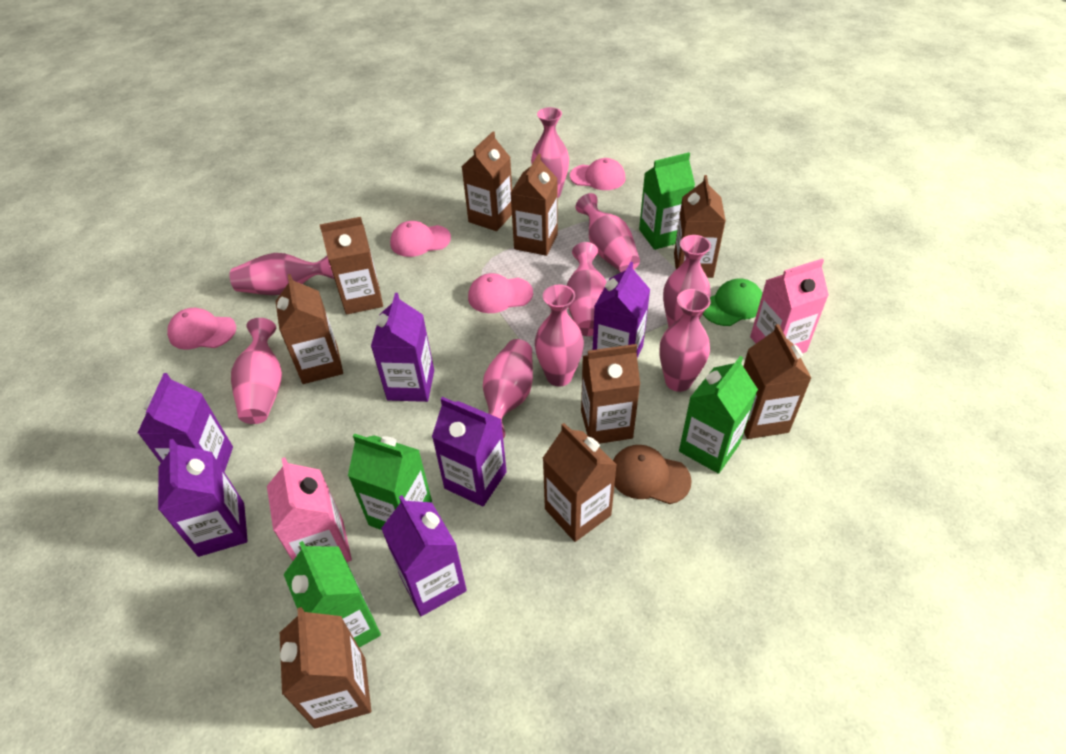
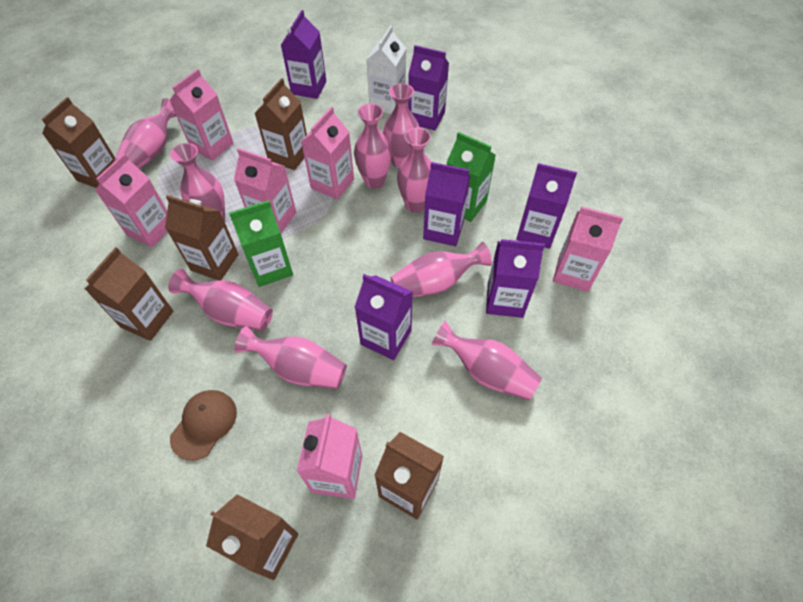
brown carton: [275,274,343,384] [280,607,371,728] [319,217,383,314] [462,131,512,231] [510,154,558,256] [543,423,617,542] [581,344,640,444] [674,175,726,278] [743,324,812,439] = 9 -> [42,97,115,188] [85,247,173,341] [165,195,239,281] [206,494,298,580] [254,78,307,170] [374,432,444,519] = 6
green cap: [703,278,762,326] = 1 -> none = 0
green carton: [284,541,381,648] [348,433,432,530] [639,152,695,250] [679,356,758,474] = 4 -> [229,200,293,287] [447,132,496,222] = 2
pink cap: [167,308,236,349] [390,221,451,257] [468,273,533,313] [570,158,625,190] = 4 -> none = 0
pink carton: [267,457,352,562] [750,258,829,353] = 2 -> [95,154,168,247] [169,69,233,161] [234,148,296,233] [297,414,362,499] [301,107,354,200] [553,207,623,292] = 6
white carton: none = 0 -> [366,25,406,114] = 1

